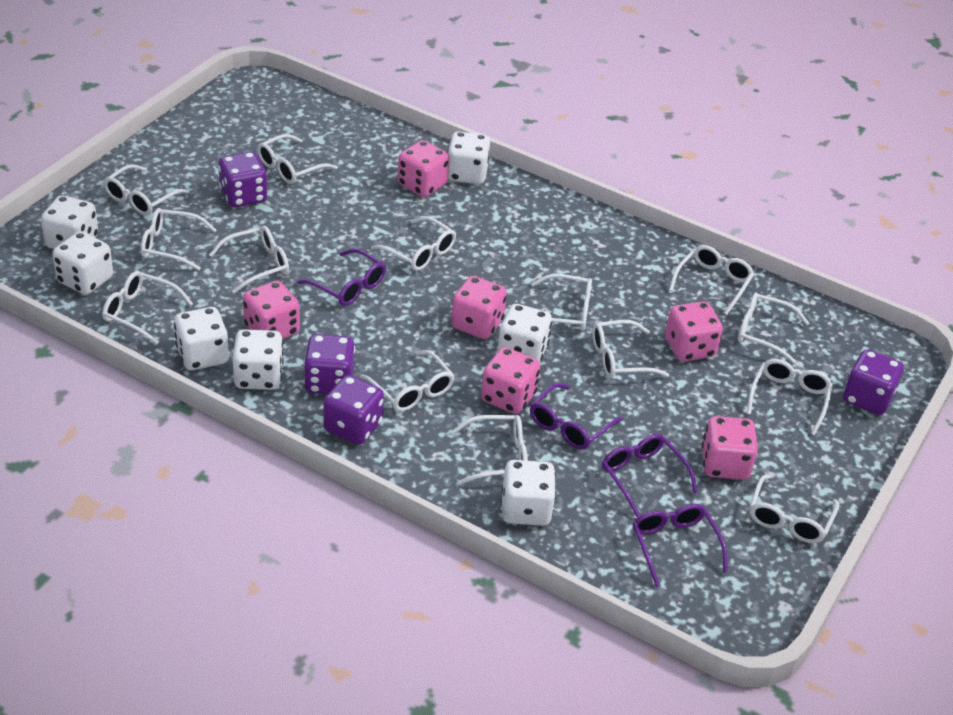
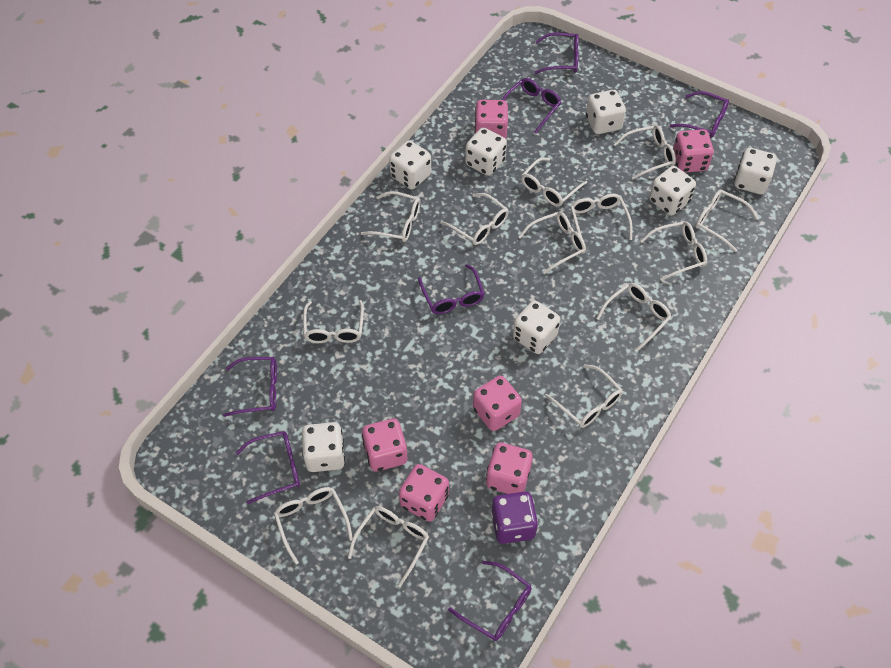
purple dice: [218,152,267,207] [304,334,355,394] [323,375,384,445] [843,349,904,415] = 4 -> [491,492,538,544] = 1
purple glasses: [298,249,386,306] [530,383,623,450] [602,434,698,518] [632,504,728,587] = 4 -> [223,357,277,417] [236,431,300,504] [418,264,485,314] [448,561,532,641] [502,78,561,134] [534,33,579,74] [670,91,729,138] = 7
white glasses: [102,271,193,344] [104,164,190,215] [141,208,217,271] [209,226,289,294] [257,134,337,184] [360,350,455,412] [371,216,456,271] [452,415,528,485] [531,274,592,330] [592,320,669,378] [669,245,754,315] [738,292,809,364] [747,359,833,435] [750,475,839,543] = 14 -> [274,487,353,564] [303,300,364,343] [348,506,429,587] [361,191,420,242] [440,193,509,245] [519,212,586,274] [521,157,587,206] [545,364,623,428] [570,194,632,240] [596,283,672,352] [614,125,676,179] [641,221,707,281] [696,189,759,252] = 13

